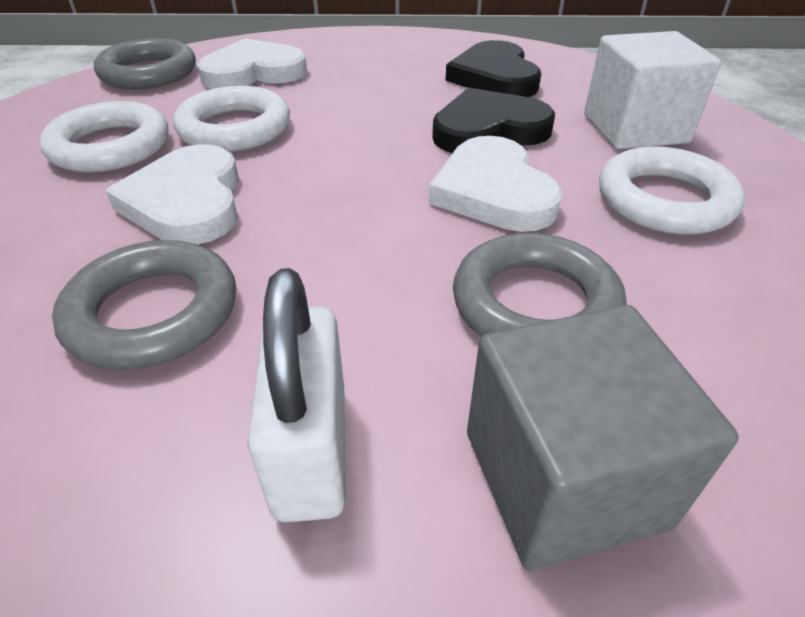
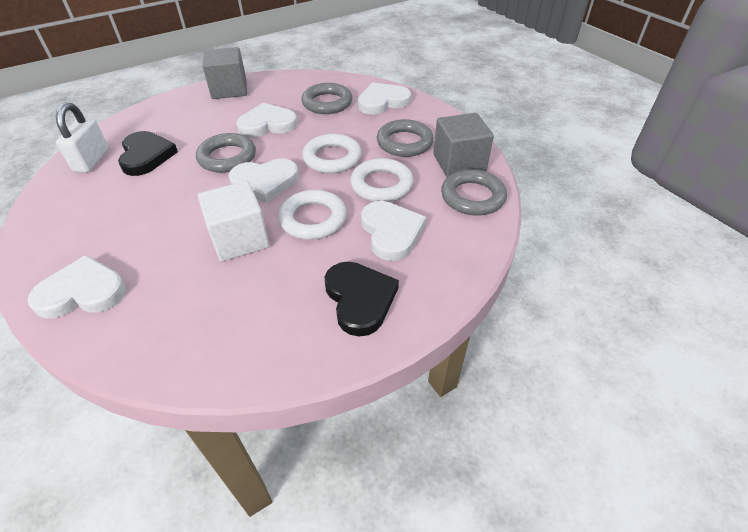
grey cube: [467,305,739,571] = 1 -> [202,47,247,99] [433,113,494,177] = 2
grey ring: [52,240,236,370] [94,38,196,89] [453,233,626,337] = 3 -> [196,133,256,173] [301,83,352,114] [377,119,434,157] [441,169,507,216] = 4
white heart: [106,144,239,245] [197,38,307,89] [429,136,563,232] = 3 -> [27,255,126,319] [228,158,299,203] [236,103,297,138] [358,82,411,115] [361,201,426,261] = 5

